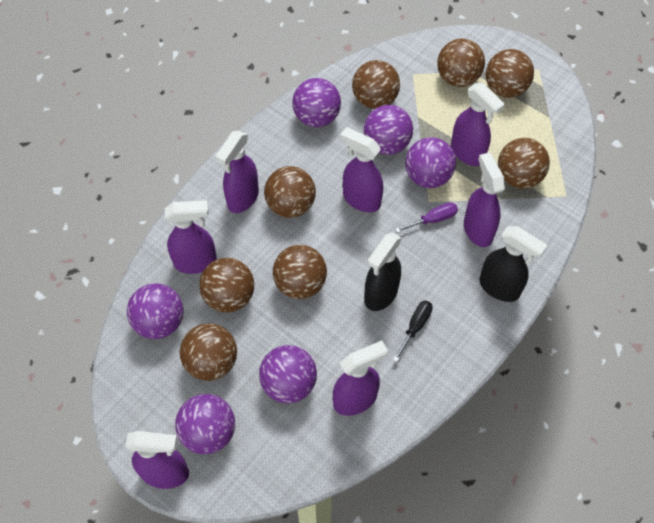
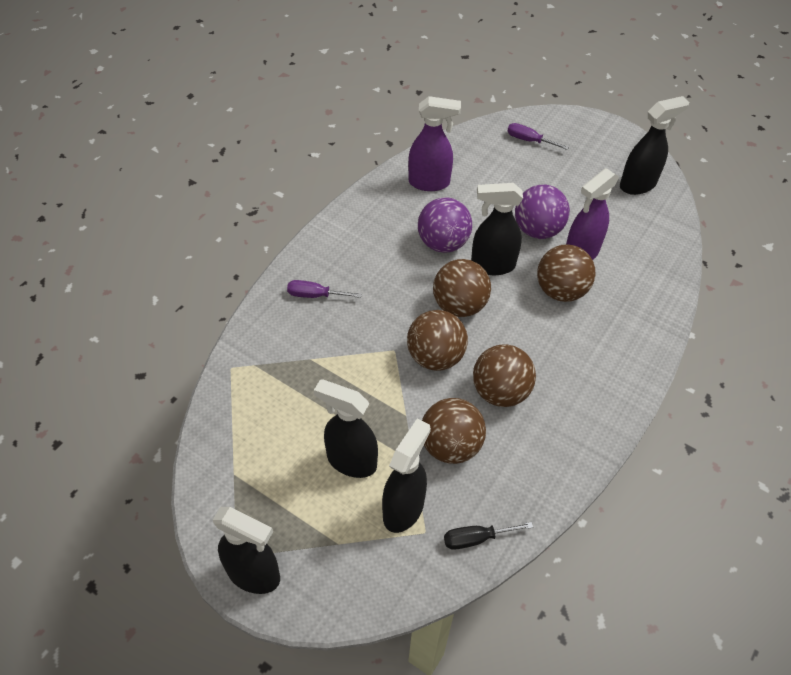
black spray bottle: [364,232,402,311] [479,226,548,302] = 2 -> [213,507,280,594] [314,379,378,478] [382,418,431,533] [471,183,523,275] [620,96,689,195] = 5
brown ball: [180,324,237,381] [199,258,254,312] [264,166,316,218] [273,245,327,299] [352,60,400,109] [437,39,485,87] [486,49,534,98] [498,138,550,189] = 8 -> [407,310,468,371] [422,398,486,464] [433,259,491,317] [473,344,536,407] [537,244,596,302] = 5
purple ball: [127,283,184,339] [175,394,235,454] [259,345,317,403] [292,78,341,127] [364,105,413,155] [405,137,456,188] = 6 -> [418,197,472,253] [515,185,570,239] = 2
purple screwdriver: [395,202,458,233] = 1 -> [287,280,362,298] [507,123,569,150] = 2
purple spray bottle: [126,431,189,489] [165,200,217,274] [216,131,259,213] [333,341,388,416] [340,127,383,212] [451,83,505,166] [464,152,505,247] = 7 -> [408,96,461,191] [566,168,619,260] = 2

